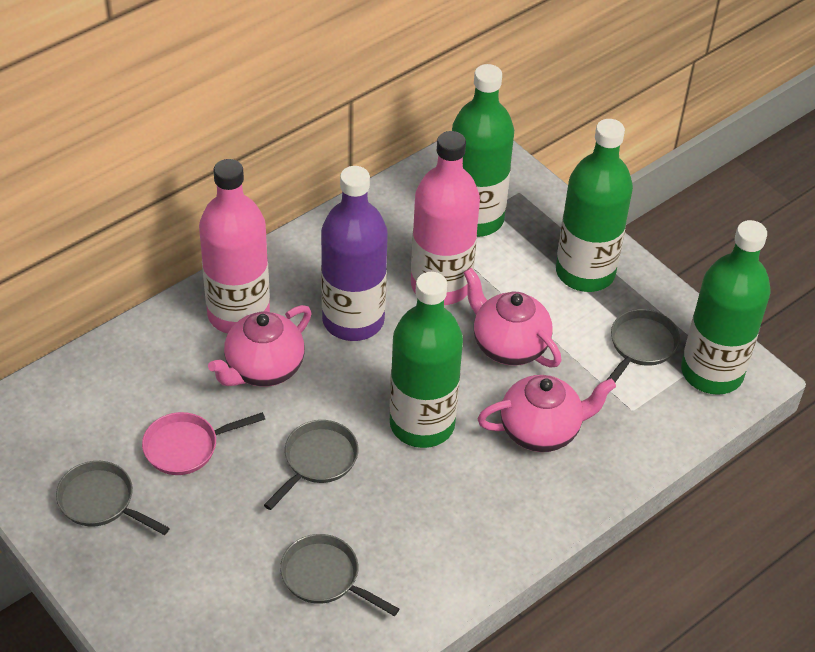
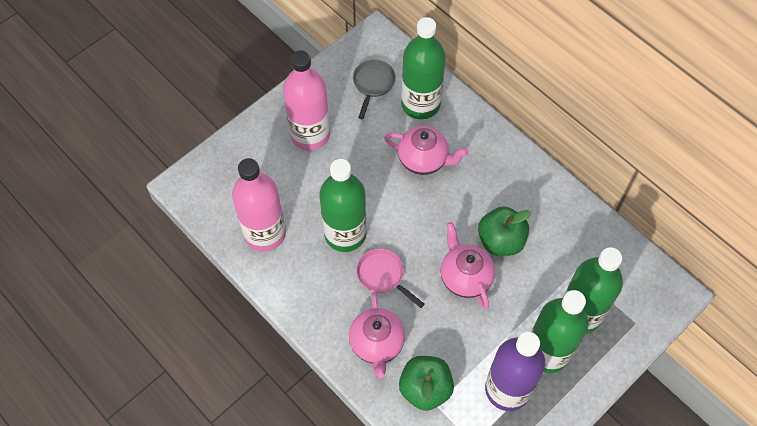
green apple: none = 0 -> [399,356,454,411] [478,206,531,256] = 2
grey pan: [56,461,170,535] [264,420,359,510] [280,534,399,616] [607,309,680,382] = 4 -> [353,60,396,119] = 1

